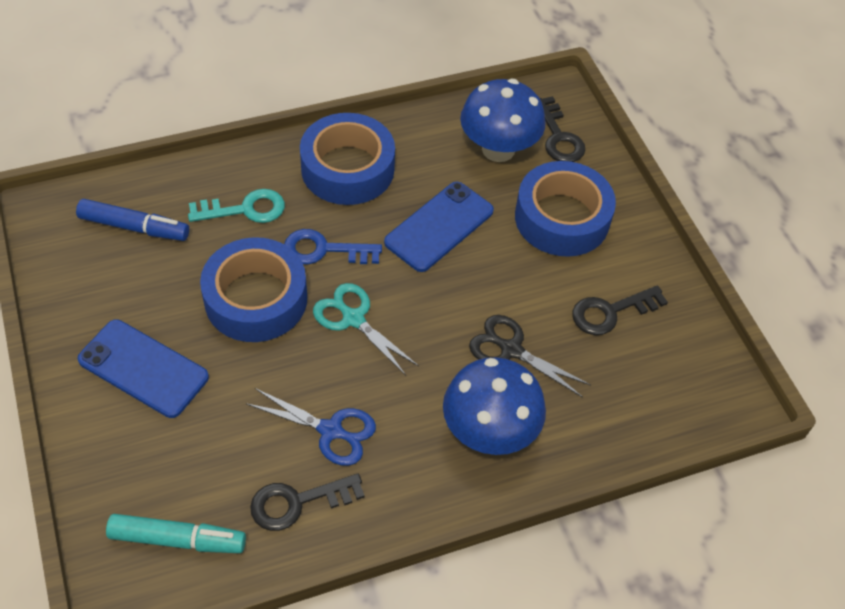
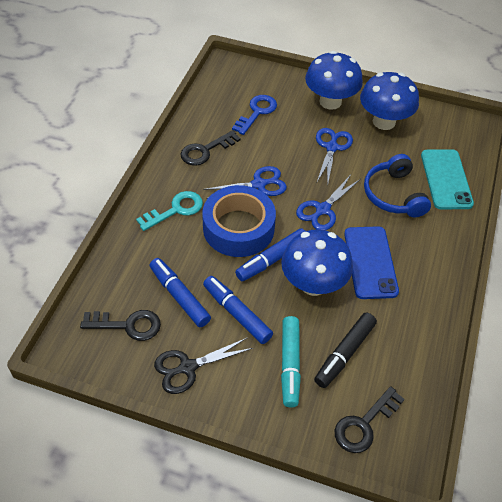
black marker: none = 0 -> [314,312,377,388] = 1
blue headphones: none = 0 -> [364,154,431,217] = 1
blue marker: [76,199,189,241] = 1 -> [149,258,211,327] [203,276,273,344] [235,228,305,281] = 3
blue mushroom: [443,357,546,455] [460,79,545,162] = 2 -> [281,230,353,296] [305,51,363,110] [360,72,419,130] = 3
blue phone: [78,320,209,418] [384,182,494,272] = 2 -> [344,226,399,299] = 1
blue scissors: [246,388,376,466] = 1 -> [203,166,287,199] [296,176,359,230] [316,128,353,183] = 3
blue tape: [200,237,307,342] [300,113,395,205] [515,161,616,257] = 3 -> [202,185,276,257] = 1
turquoise phone: none = 0 -> [421,149,474,210] = 1
turquoise scissors: [313,283,419,376] = 1 -> none = 0

